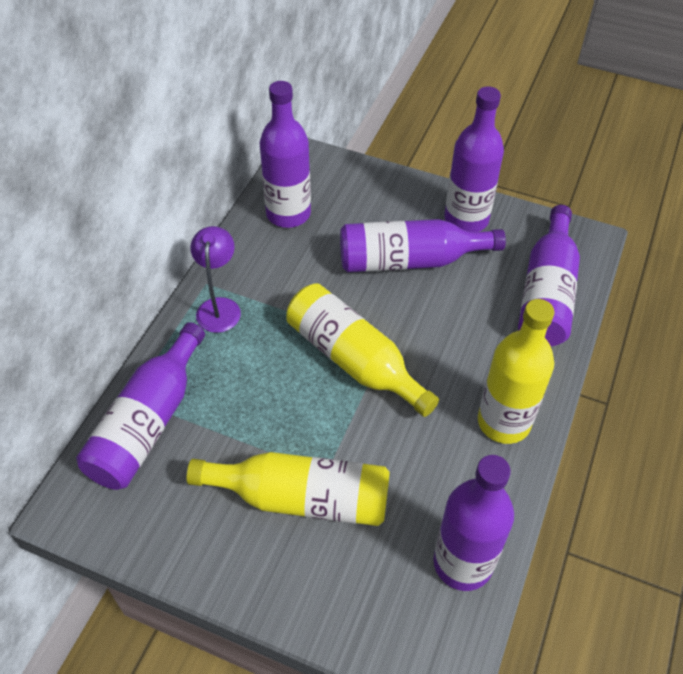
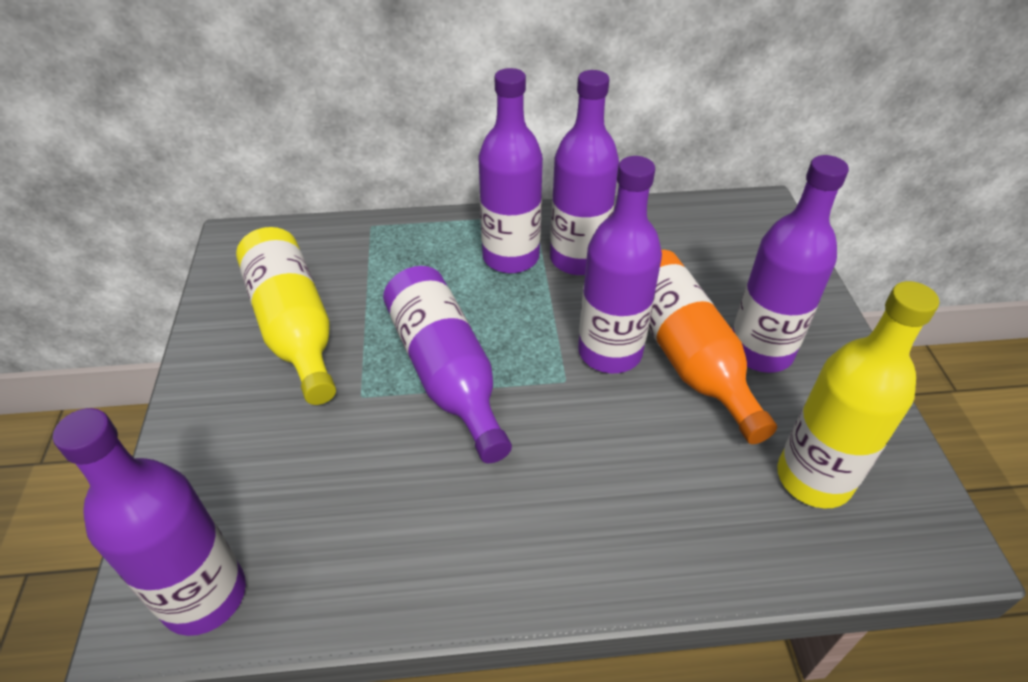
orange bottle: none = 0 -> [648,250,777,444] = 1
purple lamp: [190,226,241,333] = 1 -> none = 0
yellow bottle: [186,452,390,526] [286,283,439,417] [478,299,554,444] = 3 -> [236,227,336,405] [777,281,939,508] = 2

